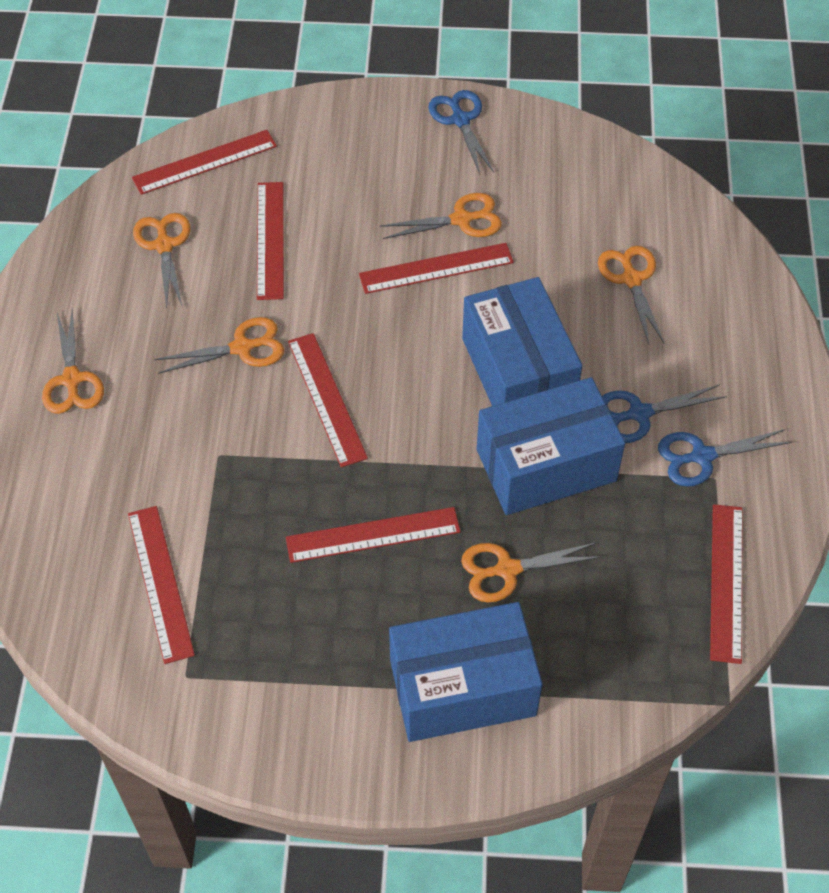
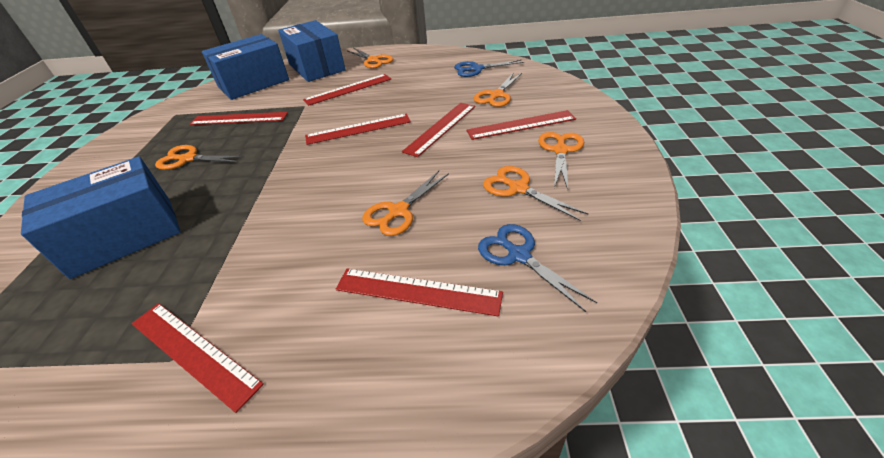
blue scissors: [428,90,494,174] [602,384,727,443] [658,429,792,487] = 3 -> [454,60,524,77] [478,224,597,312] = 2

